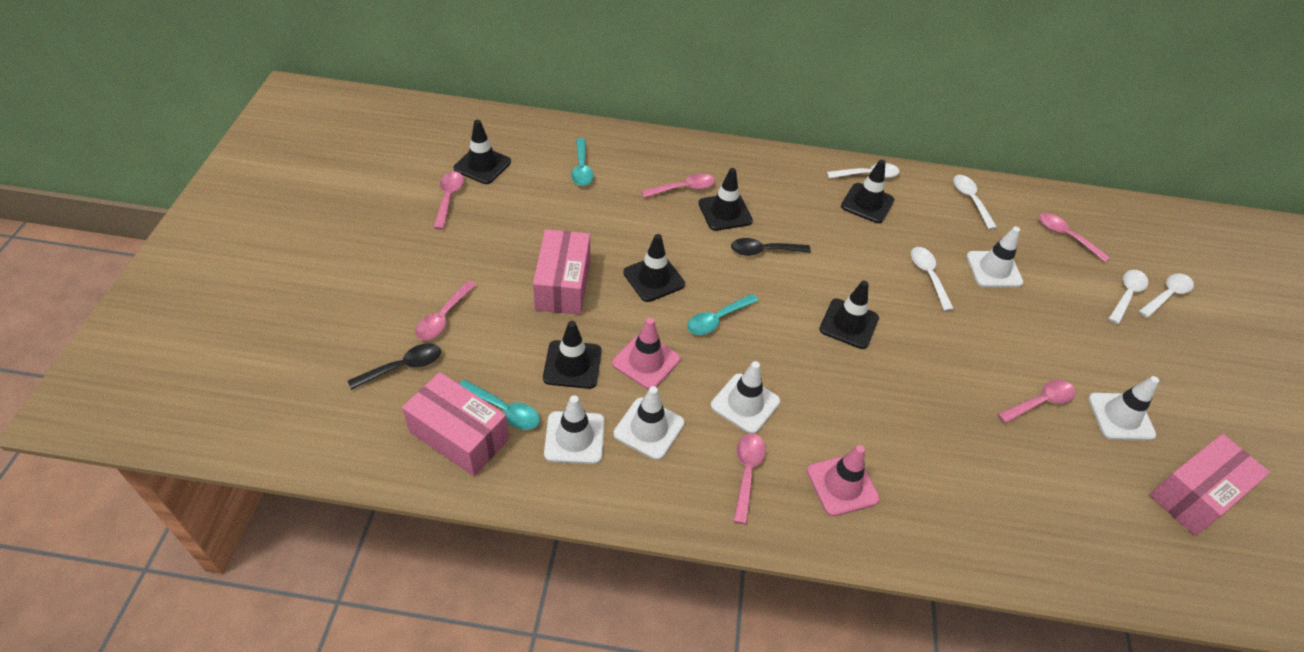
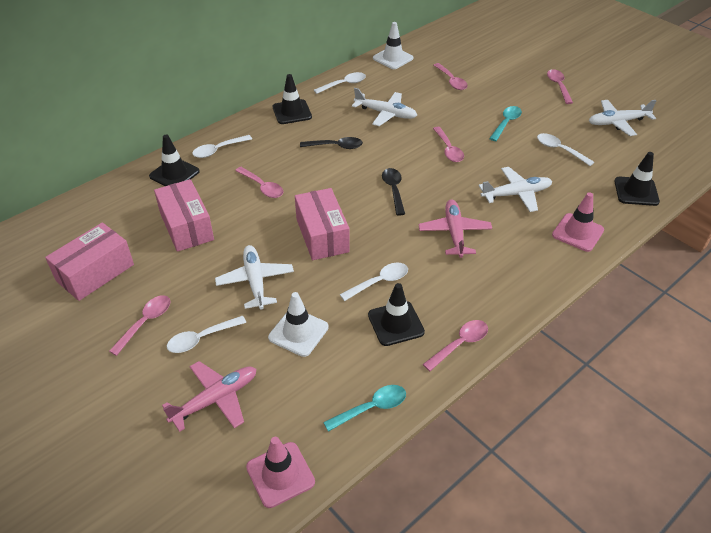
black traffic cone: [454,120,511,184] [543,321,602,389] [623,234,685,302] [699,168,753,231] [819,281,879,349] [841,160,895,223] = 6 -> [149,135,200,186] [273,74,312,124] [368,283,425,346] [614,152,660,206] = 4
pink plane: none = 0 -> [162,361,256,432] [419,199,492,258] = 2
turquoise spoon: [459,380,540,430] [571,138,594,186] [687,294,759,335] = 3 -> [323,385,406,432] [489,106,522,141] = 2
white plane: none = 0 -> [215,245,294,310] [352,88,417,126] [479,167,552,212] [589,100,657,136] = 4
white traffic cone: [544,395,605,464] [613,386,685,460] [711,361,780,434] [966,226,1023,287] [1088,376,1159,441] = 5 -> [268,292,329,357] [373,22,413,69] = 2

